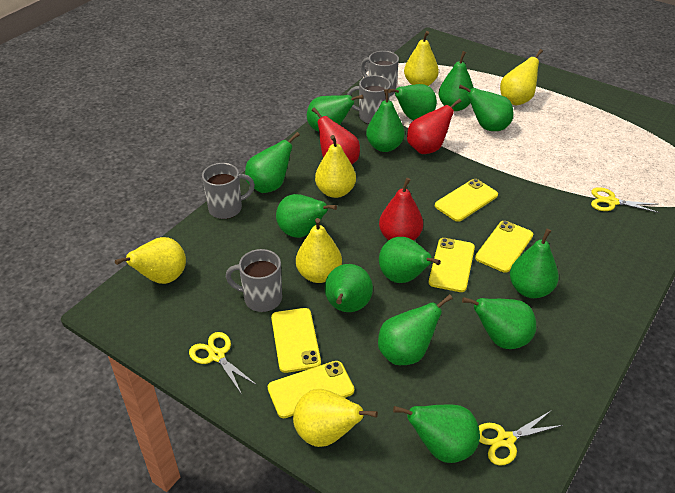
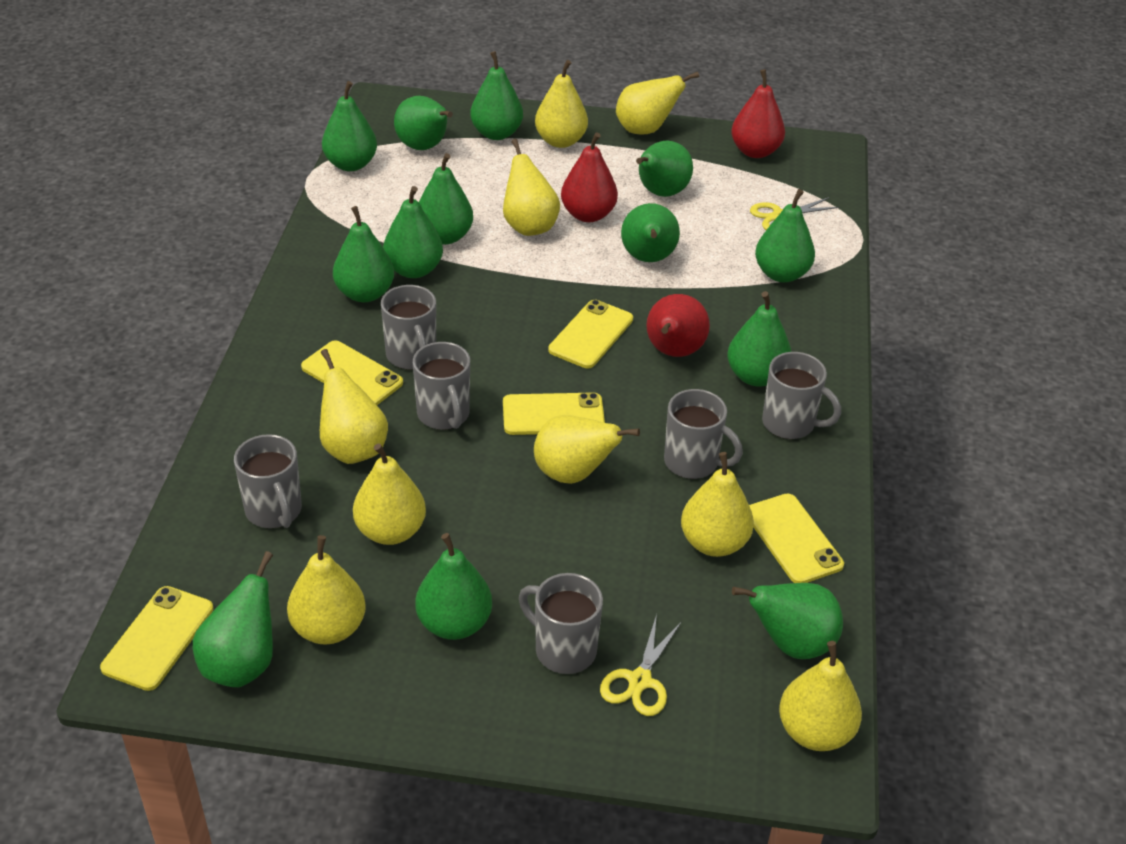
grey mug: [202,163,255,219] [226,249,282,312] [347,75,391,124] [361,51,399,96] = 4 -> [234,434,302,528] [381,285,436,370] [413,342,470,430] [519,573,603,674] [664,389,743,479] [762,352,841,439] = 6
yellow pear: [115,237,186,284] [293,389,378,447] [296,218,342,283] [315,135,356,198] [404,31,439,86] [500,49,543,105] = 6 -> [287,535,366,645] [320,349,388,464] [353,443,426,545] [503,139,560,236] [534,415,640,484] [535,60,588,148] [616,72,699,134] [681,452,754,557] [779,641,862,751] = 9
yellow scissors: [189,332,257,393] [479,411,563,466] [591,187,660,213] = 3 -> [600,614,682,716] [750,197,839,230] = 2

